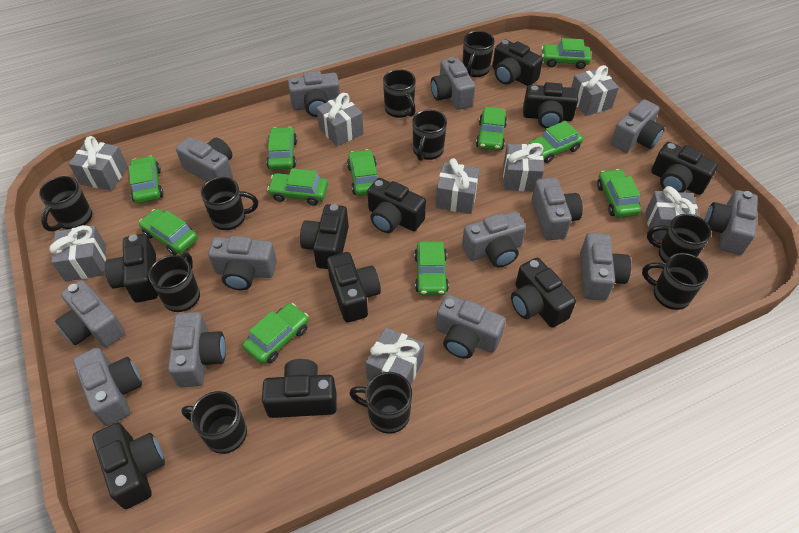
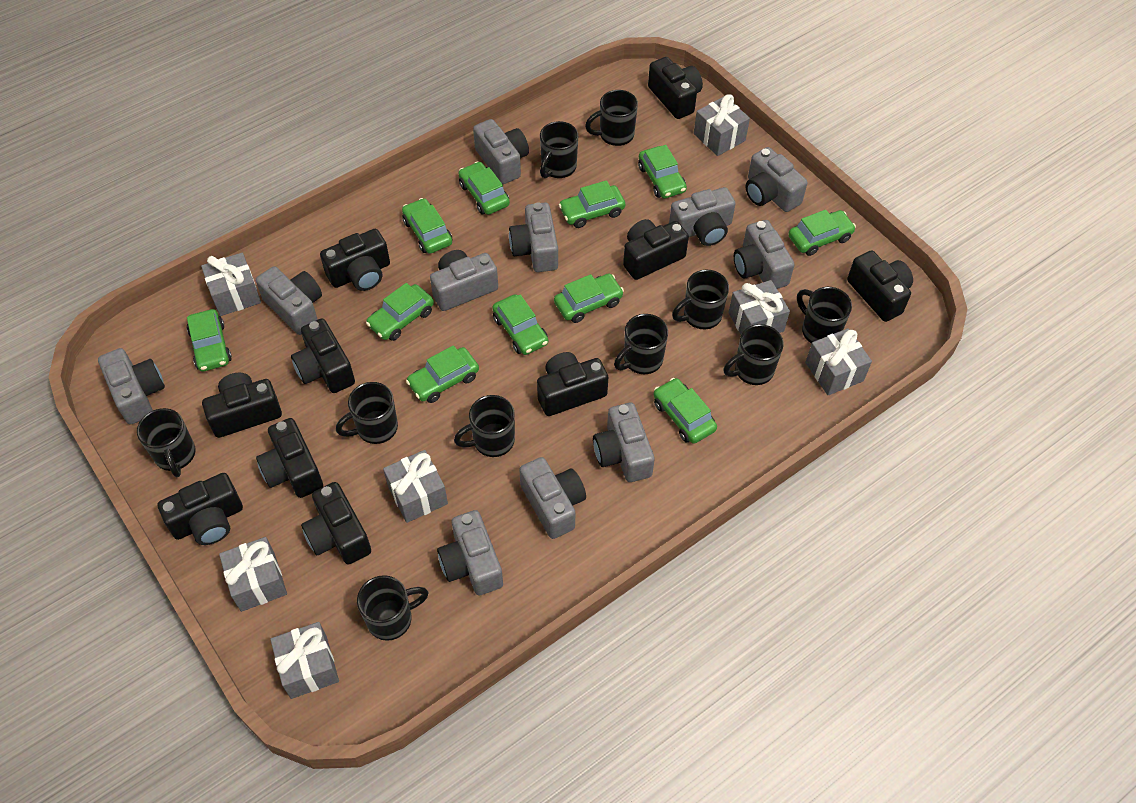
grey camera: [55,280,125,347] [73,348,142,426] [168,312,226,387] [176,137,233,182] [208,236,277,290] [288,71,340,117] [431,57,475,110] [436,295,506,359] [462,212,526,267] [532,177,583,240] [580,233,631,301] [611,99,664,153] [705,190,758,255] = 13 -> [98,348,165,425] [256,266,322,335] [430,250,498,311] [437,510,503,595] [473,119,529,184] [509,202,558,272] [519,457,586,539] [593,402,655,482] [669,187,736,246] [734,220,795,289] [746,147,807,212] = 11
grey gift: [49,225,106,282] [69,136,128,191] [316,93,363,147] [365,327,424,385] [435,158,480,214] [503,143,544,192] [571,65,619,116] [646,186,699,239] = 8 -> [201,253,261,316] [219,537,287,612] [270,622,339,699] [383,450,448,523] [694,94,750,156] [728,280,790,334] [805,328,872,395] = 7

